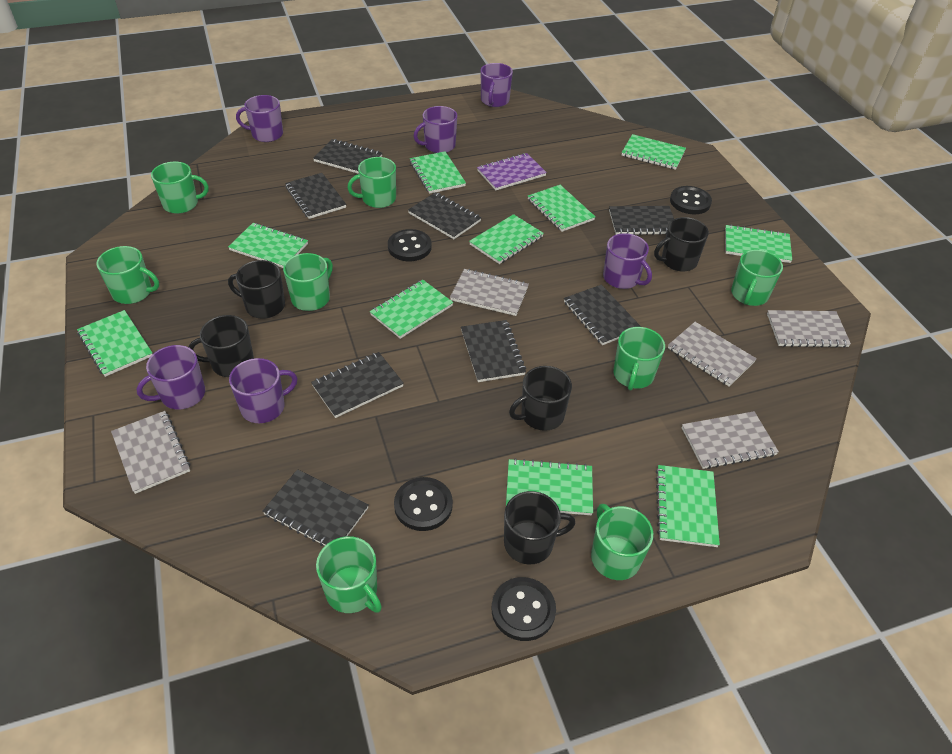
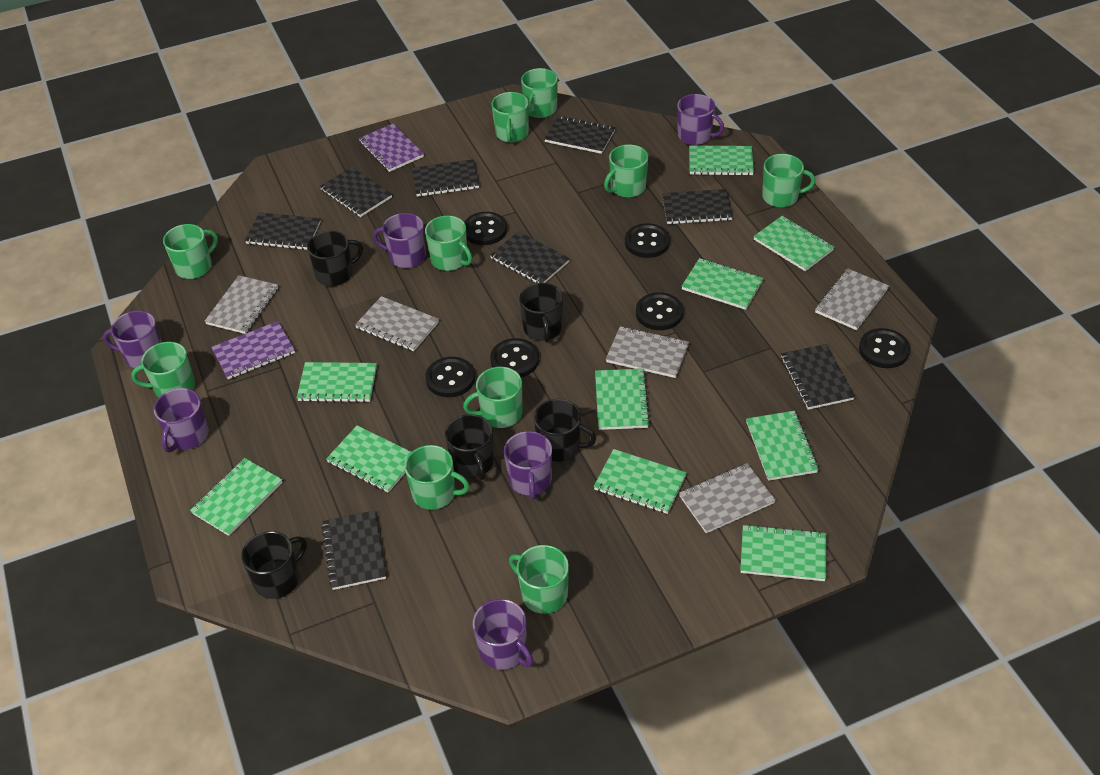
black button: [388,229,432,261] [394,477,453,531] [492,577,556,641] [670,186,712,215] = 4 -> [425,357,475,397] [464,212,507,245] [490,338,539,377] [625,223,670,258] [636,292,683,330] [859,328,910,368] = 6
green mug: [96,246,159,304] [151,162,209,214] [283,253,333,311] [316,536,382,613] [347,157,396,208] [591,504,653,580] [613,327,665,390] [731,250,783,306] = 8 -> [131,342,195,398] [163,224,218,279] [404,445,470,510] [425,216,472,271] [463,367,523,428] [491,92,529,142] [509,545,569,614] [521,68,558,118] [604,145,648,197] [762,154,815,207] = 10
purple notebook: [477,153,547,190] = 1 -> [211,321,295,379] [359,124,424,172] = 2

